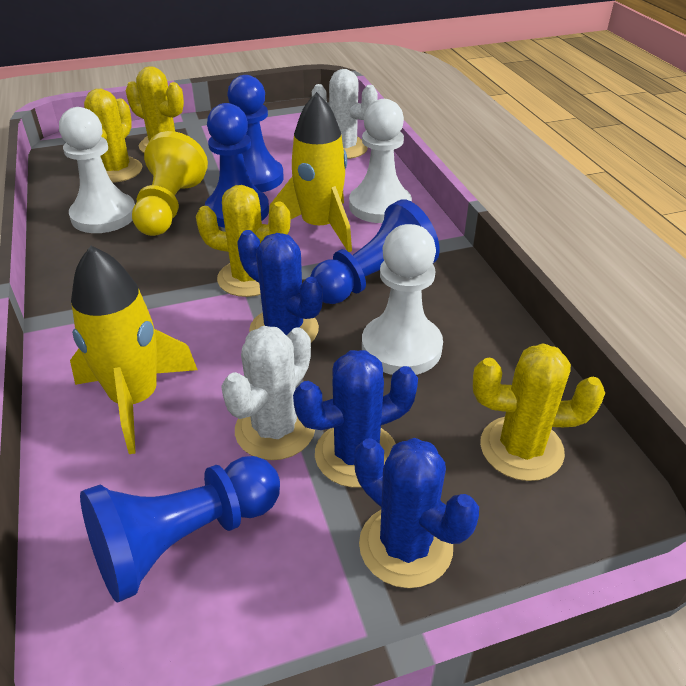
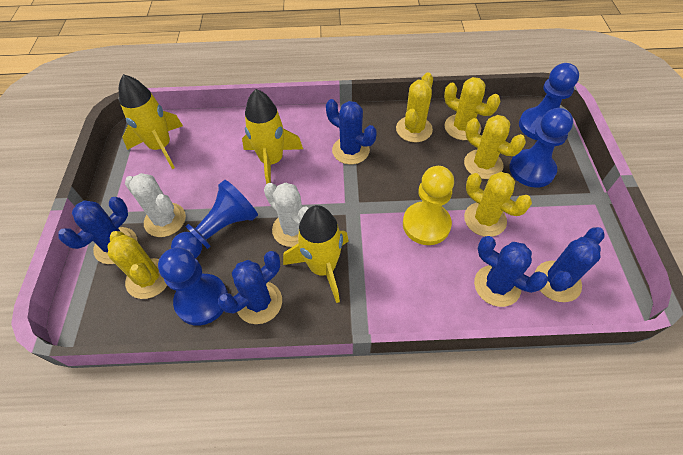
blue cactus: [237,230,323,342] [293,350,418,488] [354,438,479,588] = 3 -> [58,197,137,264] [218,251,282,324] [326,99,377,165] [474,236,548,307] [535,227,605,302] = 5
white pawn: [59,107,135,233] [349,99,412,223] [362,224,443,375] = 3 -> none = 0
yellow cactus: [84,89,142,183] [126,66,184,153] [196,185,290,297] [473,343,605,481] = 4 -> [108,231,168,299] [396,72,433,142] [444,77,501,140] [464,115,526,179] [464,172,532,237] = 5
yellow rocket: [70,246,197,454] [268,92,352,252] = 2 -> [119,74,183,169] [242,89,303,184] [283,205,349,303] = 3

